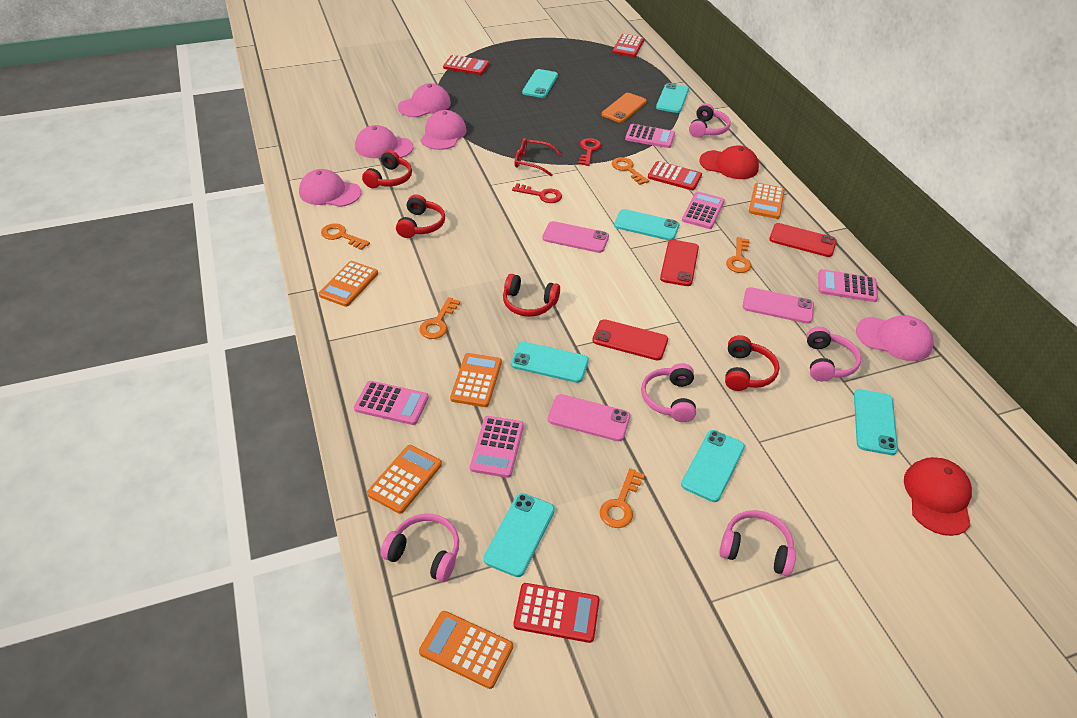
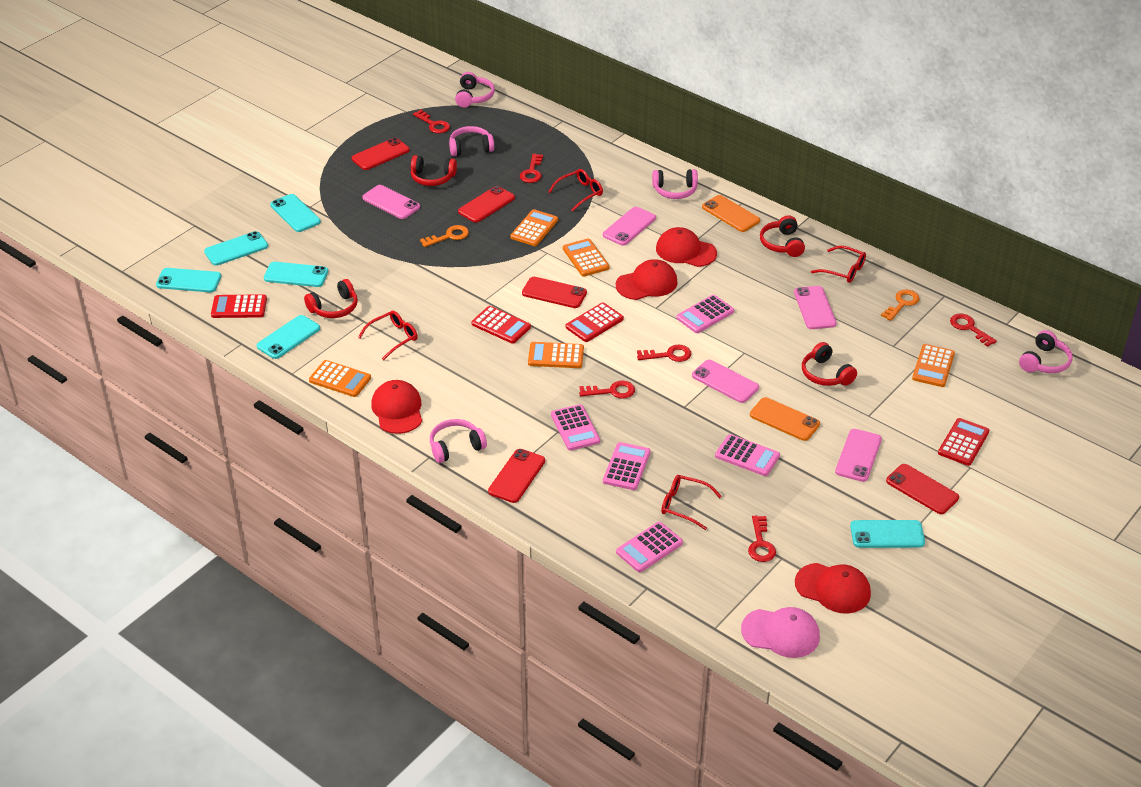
orange key: [321,223,370,250] [419,297,460,339] [600,468,645,528] [612,157,649,185] [726,237,751,273] = 5 -> [420,225,469,247] [881,290,920,321] = 2
orange phone: [602,93,647,123] = 1 -> [702,195,760,232] [750,397,820,441] = 2
pink cap: [299,169,361,207] [355,125,414,158] [398,83,451,117] [421,110,467,150] [856,315,934,361] = 5 -> [741,607,820,658] = 1
pink phone: [542,221,609,253] [548,394,630,441] [742,287,814,323] = 3 -> [362,185,420,219] [603,207,656,245] [692,360,759,403] [794,286,836,329] [835,429,882,482] = 5
red cap: [699,145,759,179] [904,457,972,536] = 2 -> [371,380,422,434] [616,259,678,300] [656,227,717,267] [795,563,871,614] = 4
red glasses: [515,138,561,176] = 1 -> [358,311,418,360] [548,169,603,212] [661,475,722,530] [811,246,866,283] = 4
red key: [512,183,562,203] [578,138,601,166] = 2 -> [413,110,450,133] [520,154,543,183] [579,380,635,399] [637,344,691,362] [748,516,776,562] [950,313,997,347] = 6
red phone: [592,319,668,360] [660,240,699,286] [769,223,837,257] = 3 -> [352,138,410,170] [458,186,515,223] [488,449,545,503] [522,277,587,308] [886,464,959,514] = 5
turquoise phone: [484,493,555,577] [511,342,589,383] [522,69,558,98] [614,209,679,241] [656,83,689,113] [681,430,745,502] [854,389,898,455] = 7 -> [156,268,221,292] [204,231,268,266] [257,315,320,359] [264,262,328,287] [270,194,321,232] [850,520,925,548] = 6

